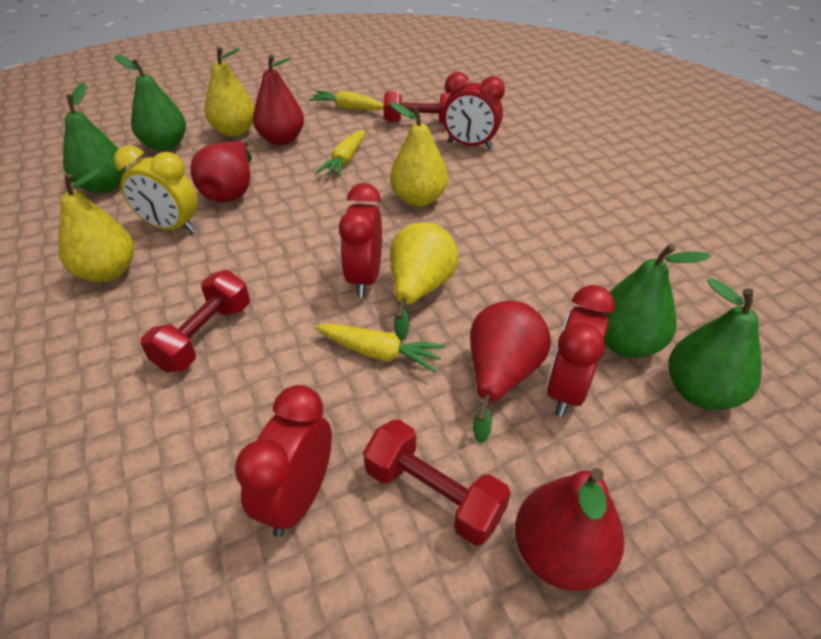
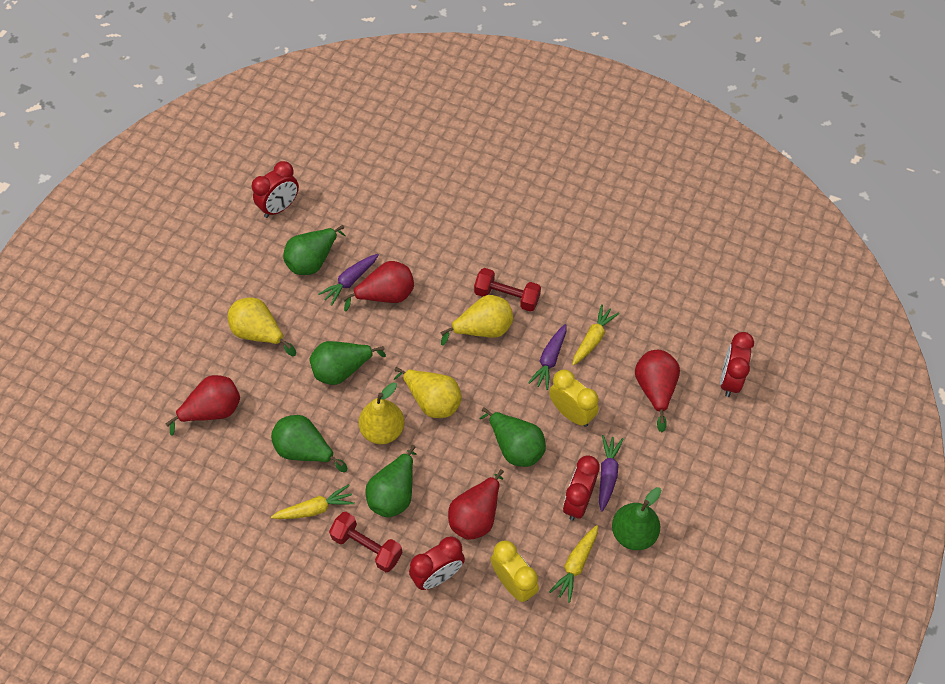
green pear: [63,82,126,193] [115,55,186,151] [599,244,711,358] [668,278,762,410] = 4 -> [271,415,347,473] [283,225,345,275] [310,341,386,385] [366,445,416,517] [480,407,546,467] [612,487,661,550] = 6
purple carrot: none = 0 -> [318,254,379,306] [528,324,566,390] [599,435,623,512] = 3
red dumbbell: [140,270,250,372] [363,419,511,546] [384,91,451,124] = 3 -> [329,512,402,572] [474,268,541,312] = 2
yellow clock: [114,146,198,233] = 1 -> [491,540,539,602] [549,369,599,427] = 2

